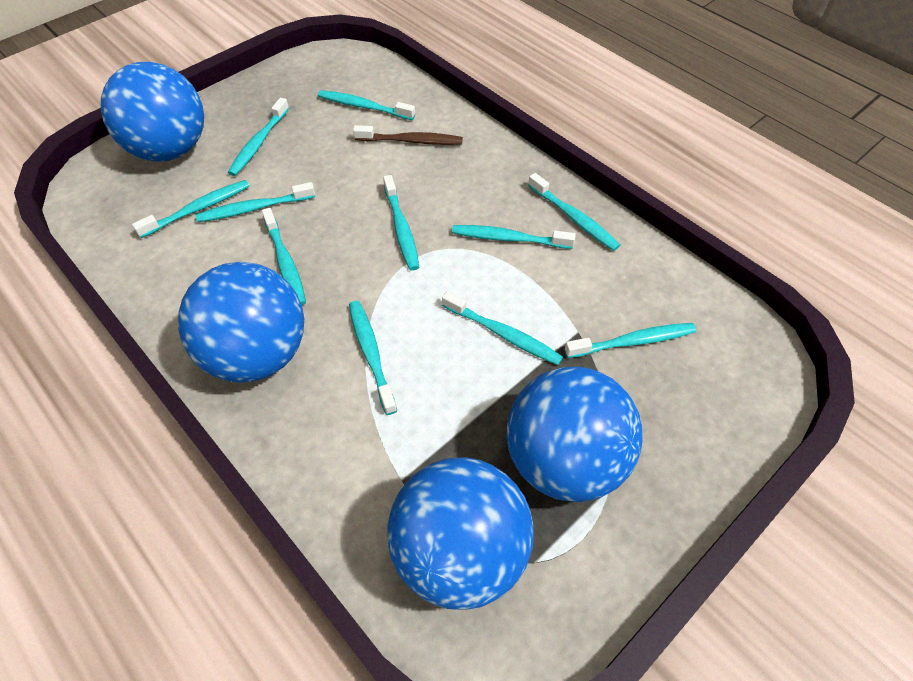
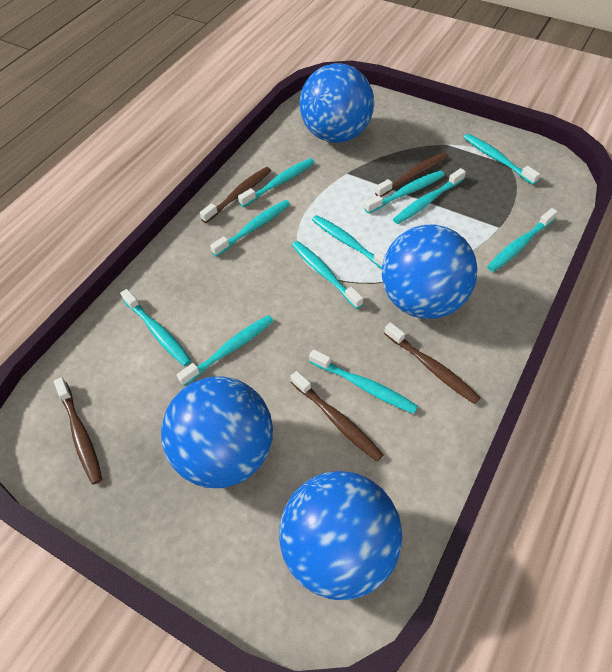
brown toothbrush: [353,125,463,145] = 1 -> [54,377,102,485] [200,167,271,223] [291,371,384,462] [375,152,448,197] [384,322,481,404] = 5

